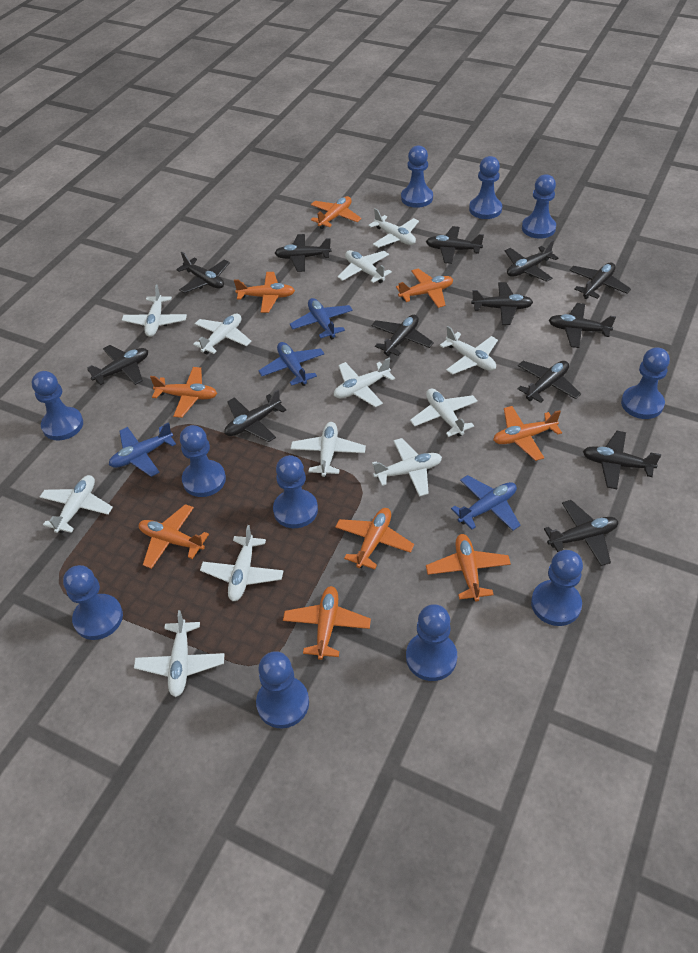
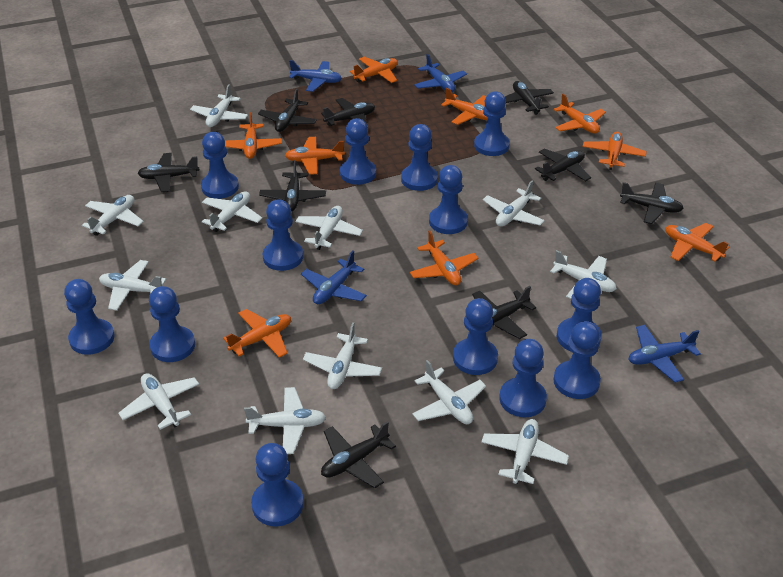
black plane: [87,345,148,385] [176,252,230,293] [224,389,286,442] [275,234,331,272] [371,315,434,356] [426,226,484,264] [471,282,533,325] [505,240,558,282] [518,361,581,403] [544,500,618,566] [549,303,616,348] [569,262,631,299] [583,431,661,489] = 13 -> [137,153,199,192] [258,89,317,132] [259,160,326,212] [321,98,375,126] [321,421,396,488] [472,286,536,339] [505,81,554,115] [535,149,591,181] [620,182,684,224] = 9
blue pawn: [32,371,83,440] [63,565,123,640] [180,425,226,497] [256,651,309,728] [273,455,318,528] [401,145,433,208] [406,604,457,681] [469,156,502,219] [522,174,556,239] [531,550,583,626] [621,347,670,419] = 11 -> [64,279,115,355] [149,286,195,362] [201,132,239,199] [251,443,304,526] [263,199,303,271] [340,118,376,185] [401,124,438,191] [429,165,468,234] [453,298,498,375] [474,91,510,156] [499,339,547,417] [553,321,601,399] [557,278,602,351] = 13

